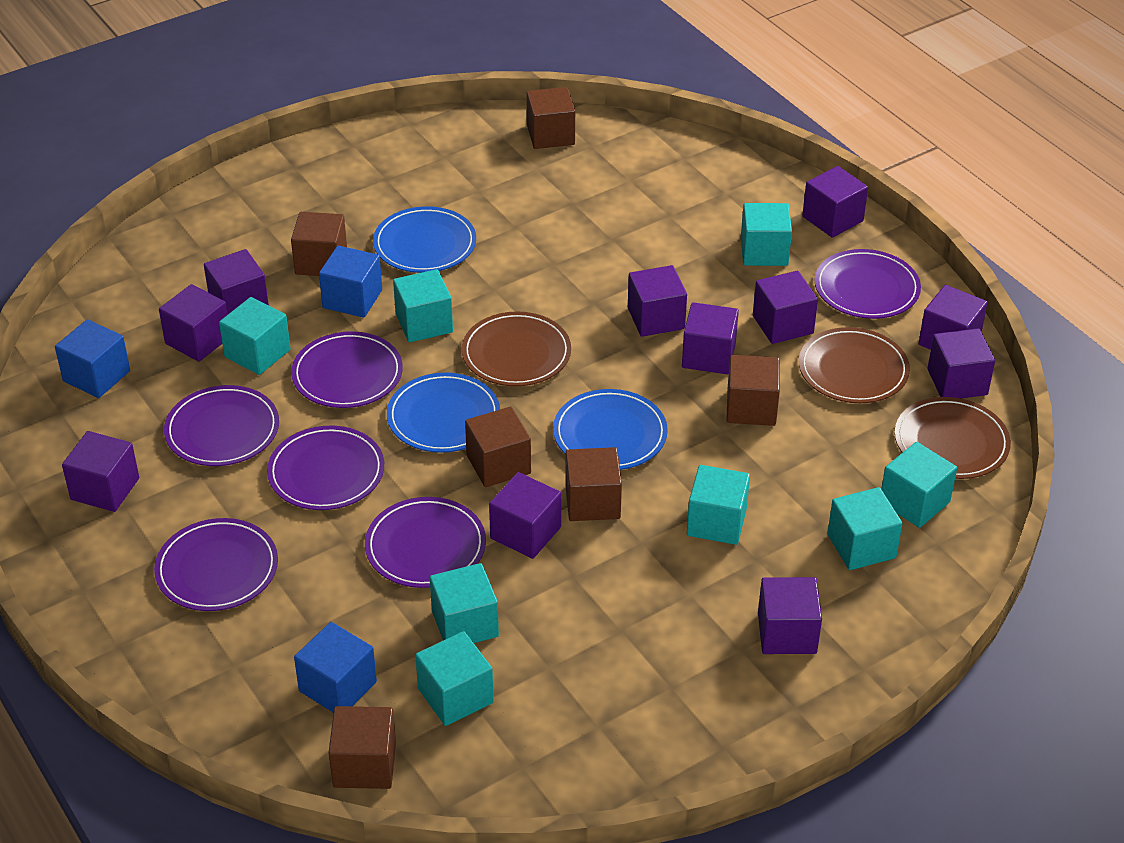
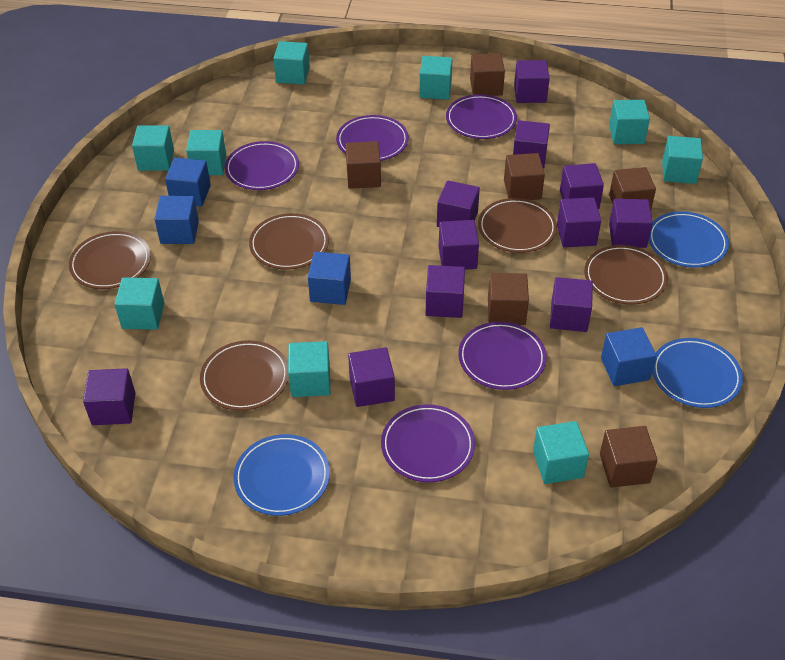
blue cube: [55,319,130,398] [294,622,377,713] [319,246,382,318] = 3 -> [154,196,199,244] [165,158,211,207] [308,252,351,305] [601,327,656,386] = 4
brown plate: [462,311,571,386] [799,327,910,403] [895,397,1011,479] = 3 -> [69,231,151,289] [200,340,289,411] [249,213,329,270] [478,198,557,253] [584,245,668,304] = 5
purple plate: [154,518,278,611] [164,385,279,466] [267,426,384,510] [291,331,403,408] [365,497,486,588] [815,249,921,319] = 6 -> [225,141,299,190] [336,115,409,161] [381,404,475,482] [446,94,517,139] [458,322,547,390] = 5
turquoise cube: [219,297,291,375] [393,269,453,342] [415,631,494,726] [430,563,499,643] [687,465,750,545] [741,203,792,266] [827,487,903,570] [881,442,957,528] = 8 -> [115,277,164,330] [132,125,174,171] [186,130,226,175] [273,41,310,85] [288,341,330,397] [419,56,452,100] [533,421,589,484] [609,100,650,144] [662,136,703,184] = 9

